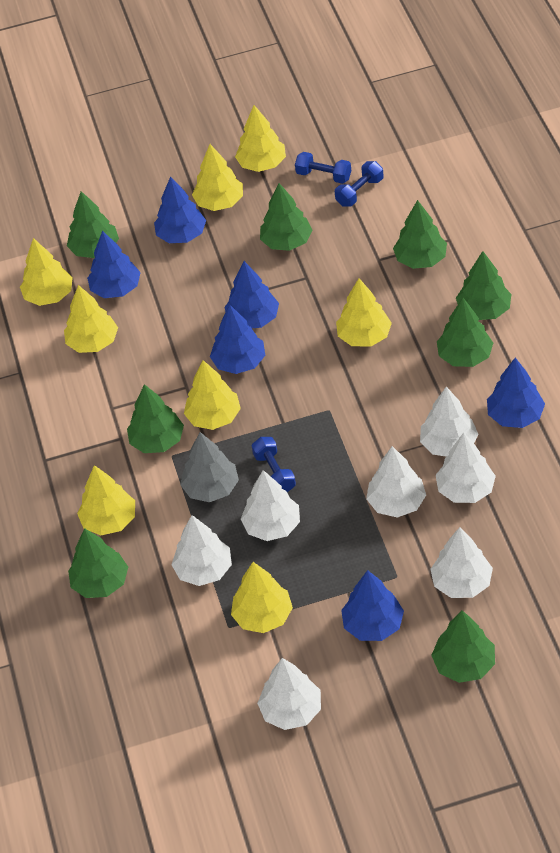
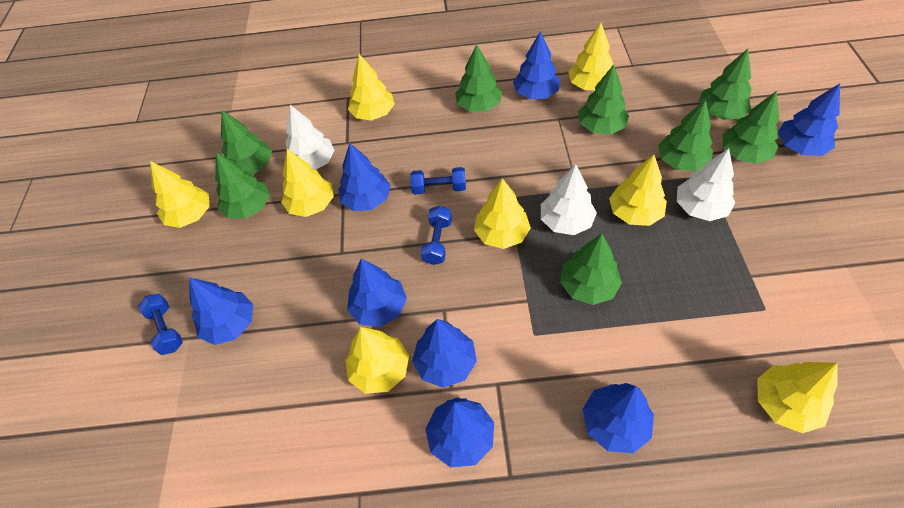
blue tree: [87,231,141,298] [154,176,206,243] [210,305,265,374] [224,261,279,328] [341,570,404,641] [487,358,545,428] = 6 -> [189,278,253,345] [338,143,391,211] [347,258,407,327] [412,319,477,388] [425,397,494,468] [513,31,560,99] [582,383,654,453] [778,83,840,156] = 8
grey tree: [180,432,239,502] = 1 -> none = 0
white tree: [171,515,232,586] [241,470,300,541] [257,658,321,730] [366,446,426,518] [420,387,479,457] [430,527,493,598] [436,433,496,503] = 7 -> [285,105,335,170] [541,164,597,235] [677,148,735,221] = 3

